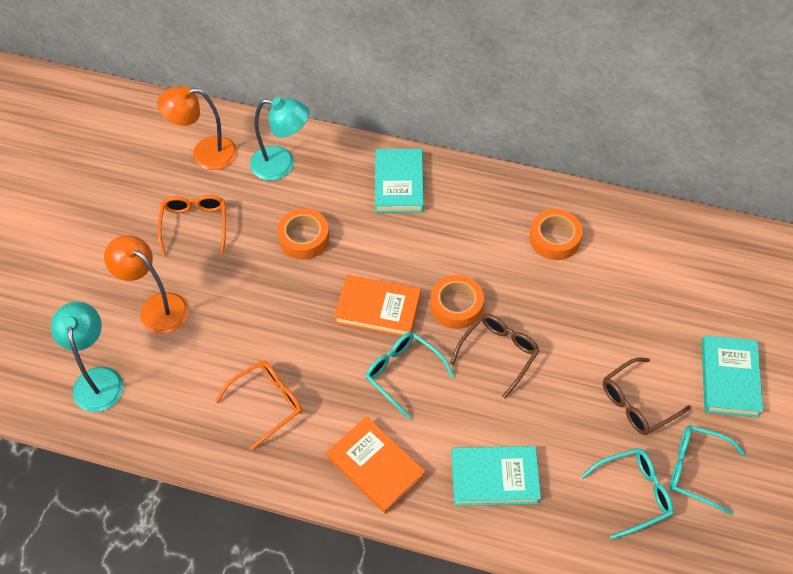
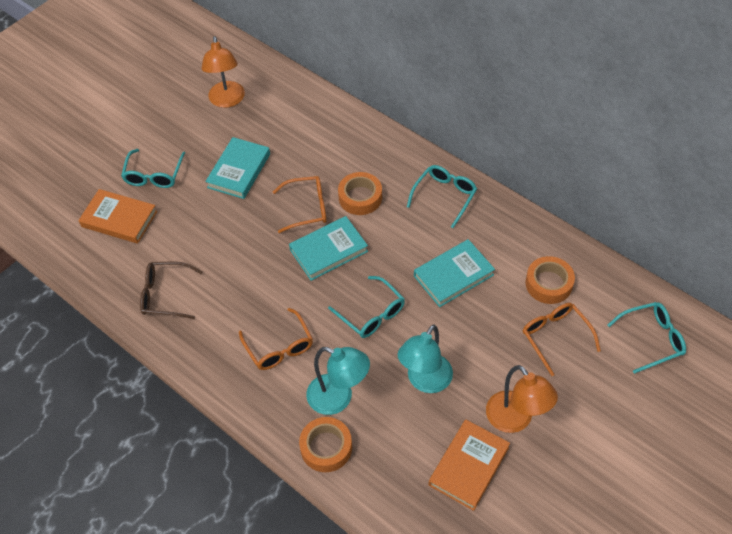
brown glasses: [450,314,540,398] [603,358,691,435] = 2 -> [140,262,203,319] = 1
orange glasses: [157,195,226,256] [215,360,302,450] = 2 -> [239,308,313,370] [273,176,327,233] [523,303,601,376] = 3
turquoise glasses: [366,332,455,420] [581,448,673,539] [670,425,746,515] = 3 -> [121,149,185,188] [328,276,405,338] [407,165,477,228] [607,302,686,374] = 4

